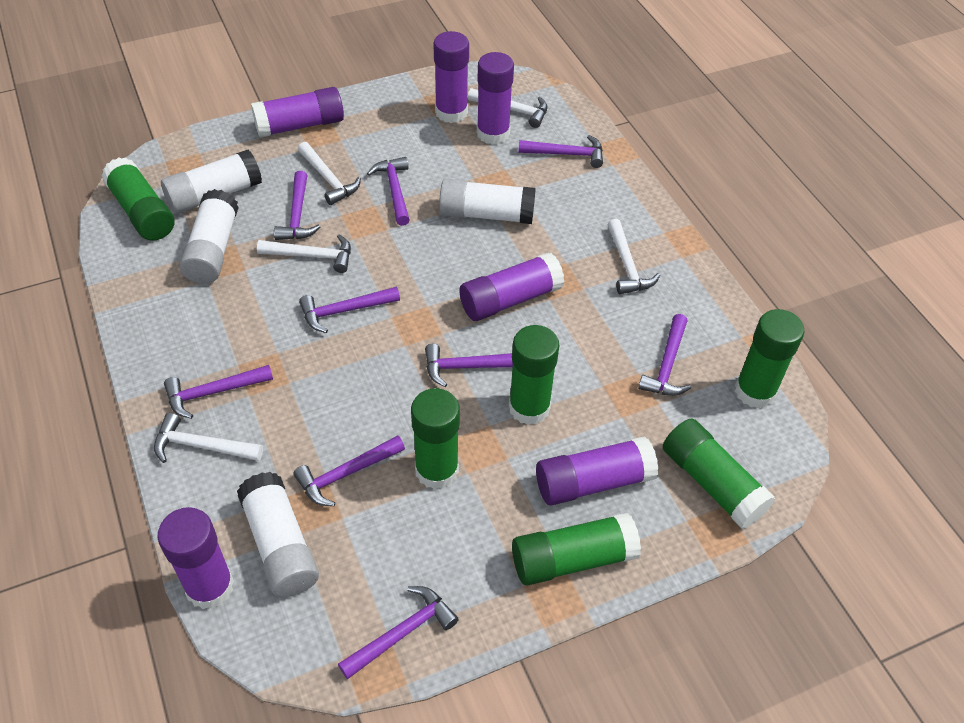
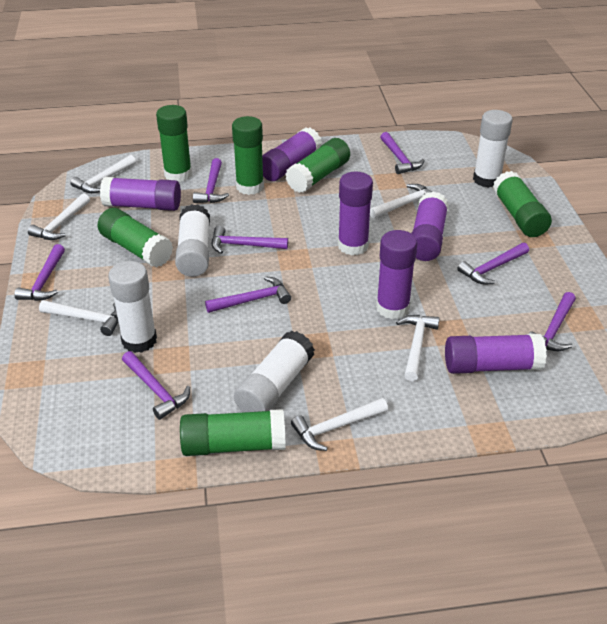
purple hammer: [164,365,273,419] [274,171,320,240] [293,435,405,506] [299,287,400,333] [338,586,459,679] [367,157,410,226] [425,344,513,387] [518,135,603,168] [638,314,691,396] = 9 -> [14,244,65,301] [122,351,190,420] [193,158,229,203] [205,276,291,313] [212,226,288,254] [380,132,425,174] [457,242,529,284] [529,292,576,351] = 8
white hammer: [154,413,263,463] [257,234,351,273] [298,142,361,205] [468,88,548,128] [607,219,660,294] = 5 -> [28,193,90,240] [39,300,118,336] [70,155,136,193] [291,398,388,451] [370,184,432,218] [396,315,440,381] = 6

